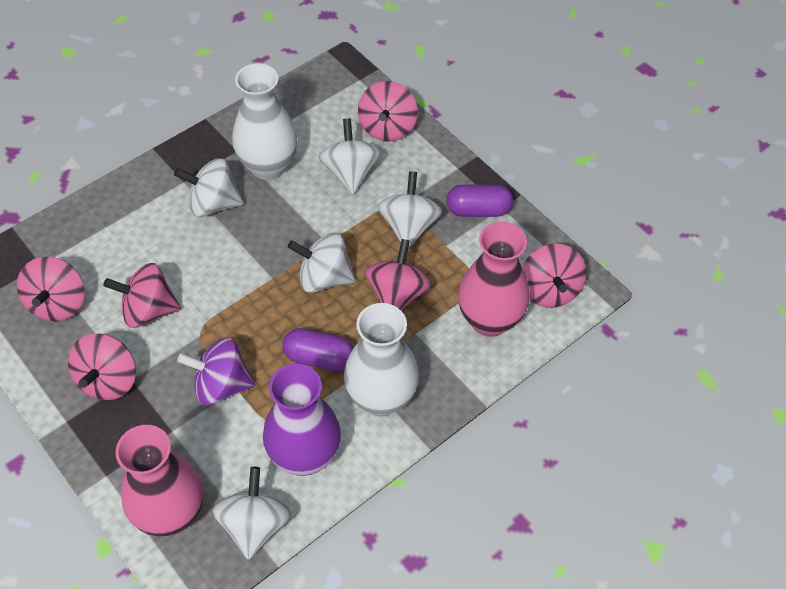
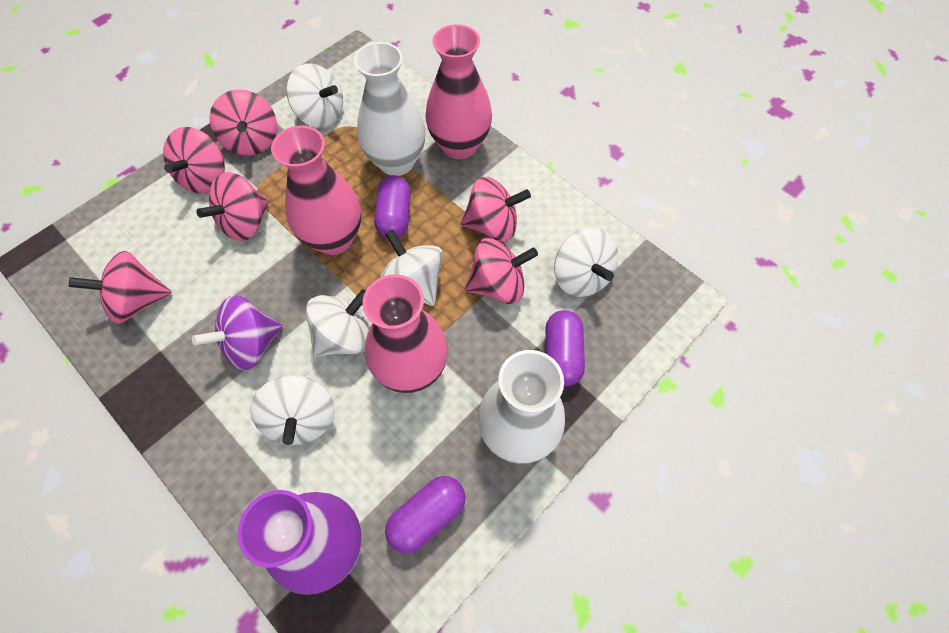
pink vase: [115,425,203,536] [458,222,530,337] = 2 -> [271,125,361,255] [362,274,448,393] [425,24,492,159] = 3
purple capsule: [282,328,353,371] [446,185,513,217] = 2 -> [374,175,411,239] [385,476,465,554] [546,310,585,386] = 3

